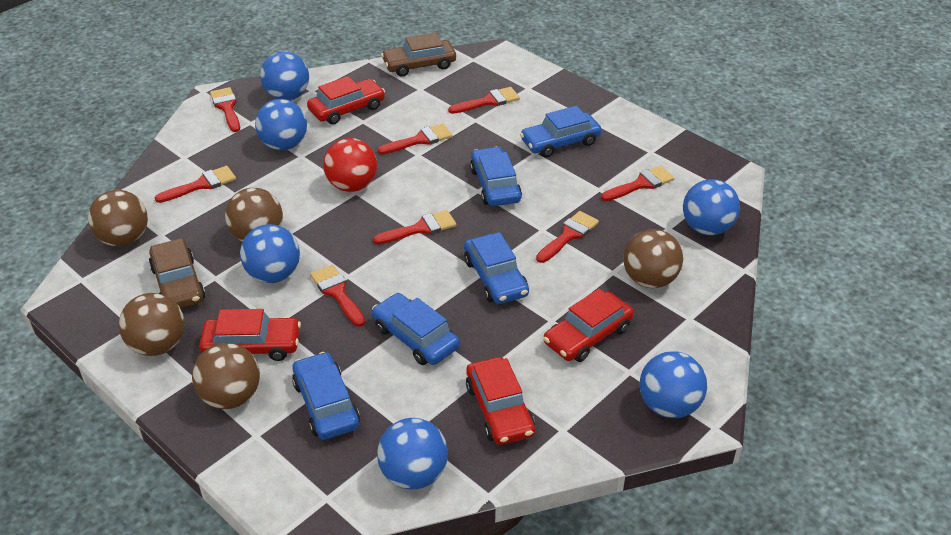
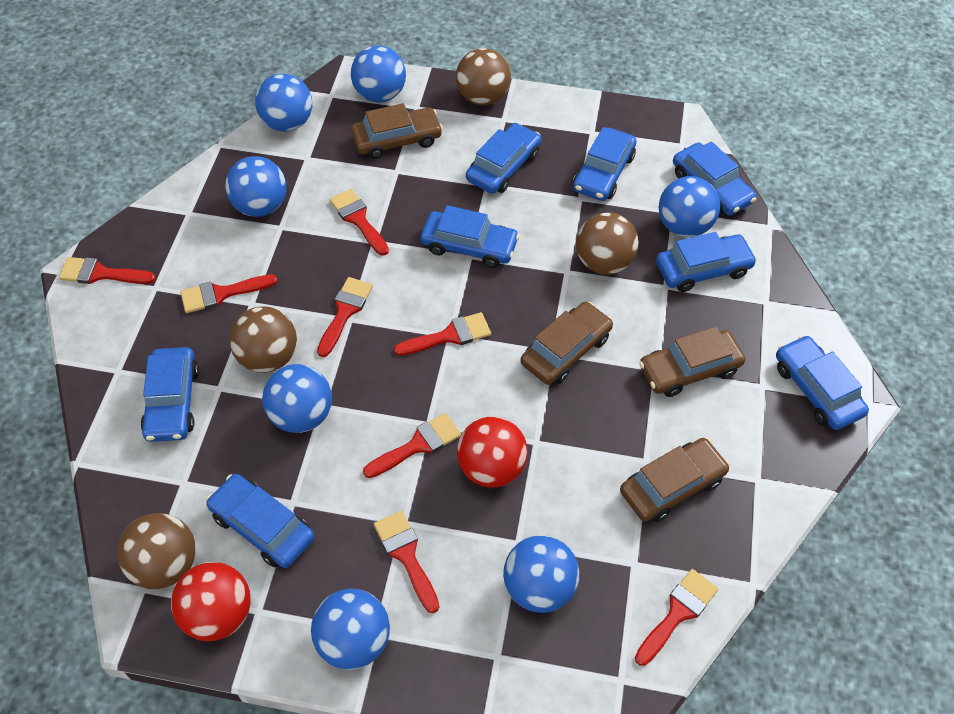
blue ball: [240,224,300,283] [255,99,307,150] [260,51,309,100] [377,418,448,489] [640,351,707,418] [683,179,740,235] = 6 -> [225,156,286,217] [255,74,312,132] [262,364,332,433] [311,589,390,670] [351,45,406,103] [503,535,579,613] [659,176,720,237] = 7
blue car: [292,352,360,440] [372,293,460,365] [464,232,529,304] [470,147,522,206] [520,106,601,157] = 5 -> [141,347,199,442] [206,474,314,568] [421,205,520,268] [466,123,541,194] [573,127,637,201] [656,232,757,292] [673,141,756,216] [776,335,869,430] = 8
brown ball: [88,190,148,247] [119,293,185,356] [192,343,260,409] [225,188,283,242] [623,229,683,288] = 5 -> [117,513,196,589] [229,306,297,373] [456,48,511,105] [576,212,639,275] = 4
brown car: [149,238,205,309] [381,32,456,77] = 2 -> [351,103,443,159] [521,302,613,385] [620,438,730,522] [639,326,745,397] = 4
red ball: [323,138,377,192] = 1 -> [171,562,251,641] [457,417,528,488] = 2
red car: [199,309,301,361] [307,76,385,124] [466,357,535,445] [544,289,634,362] = 4 -> none = 0

